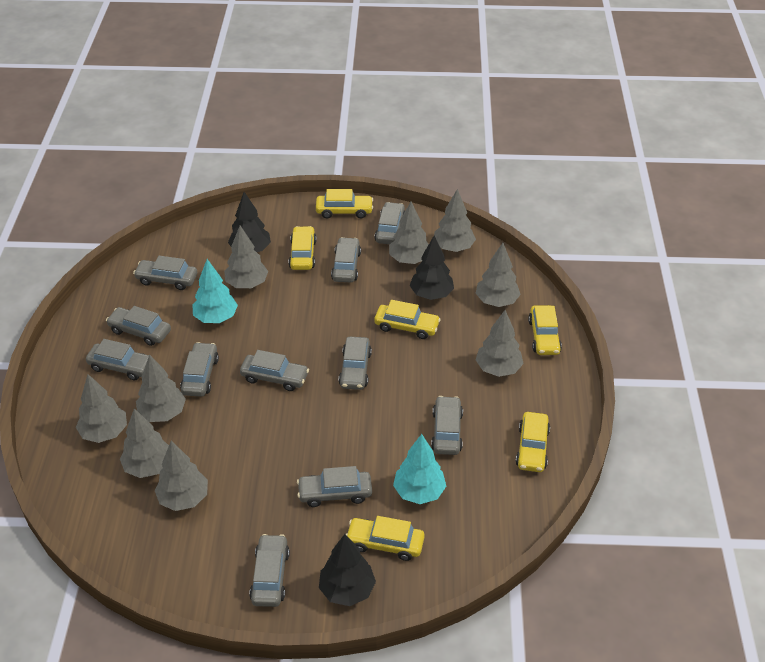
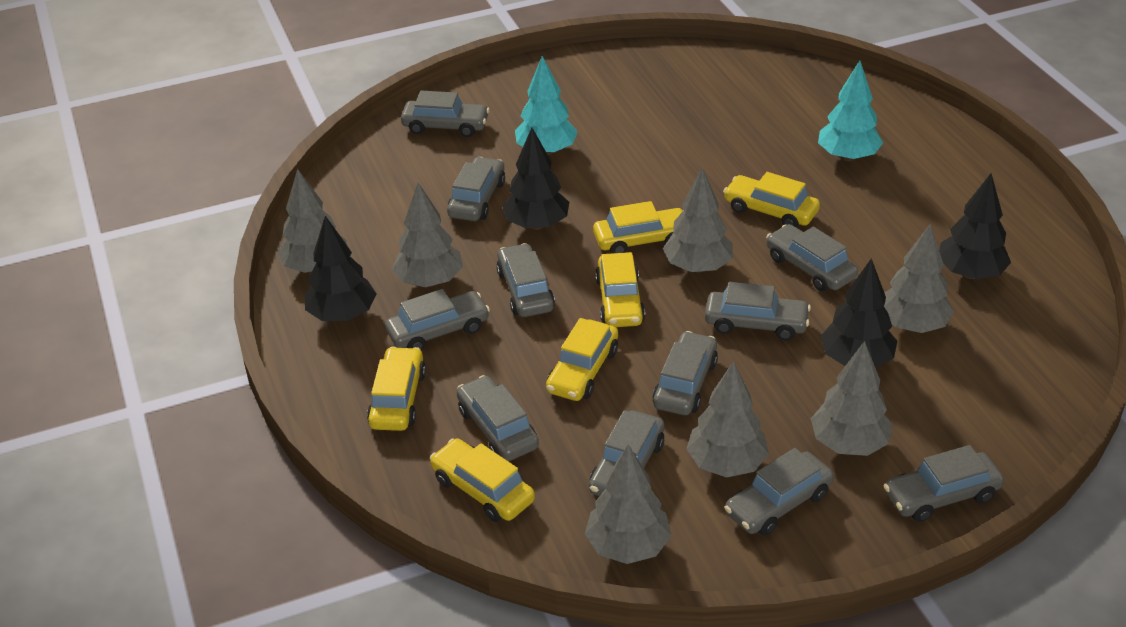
black tree: [228,192,271,252] [319,534,376,606] [409,236,454,300] = 3 -> [305,216,377,321] [502,127,569,230] [821,258,897,368] [939,173,1011,279] = 4
grey tree: [76,374,127,443] [120,408,169,478] [136,354,186,422] [154,441,208,511] [224,226,268,288] [389,201,429,264] [434,189,476,252] [475,243,521,307] [476,310,524,377] = 9 -> [277,169,347,273] [392,183,463,287] [585,444,671,564] [663,168,733,272] [687,361,769,478] [811,341,892,456] [884,224,954,333] = 7

